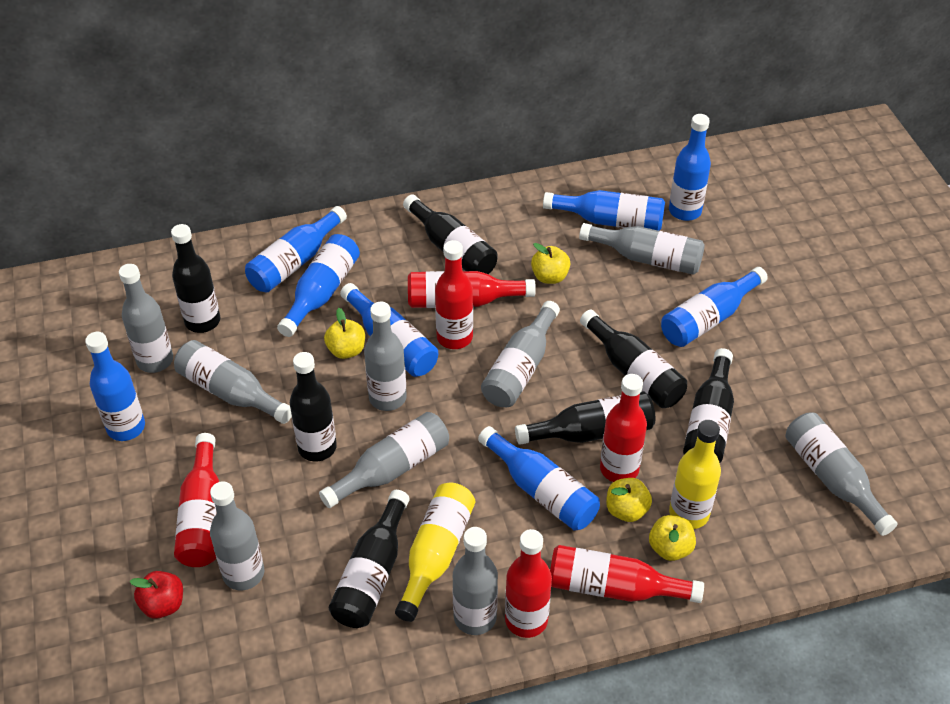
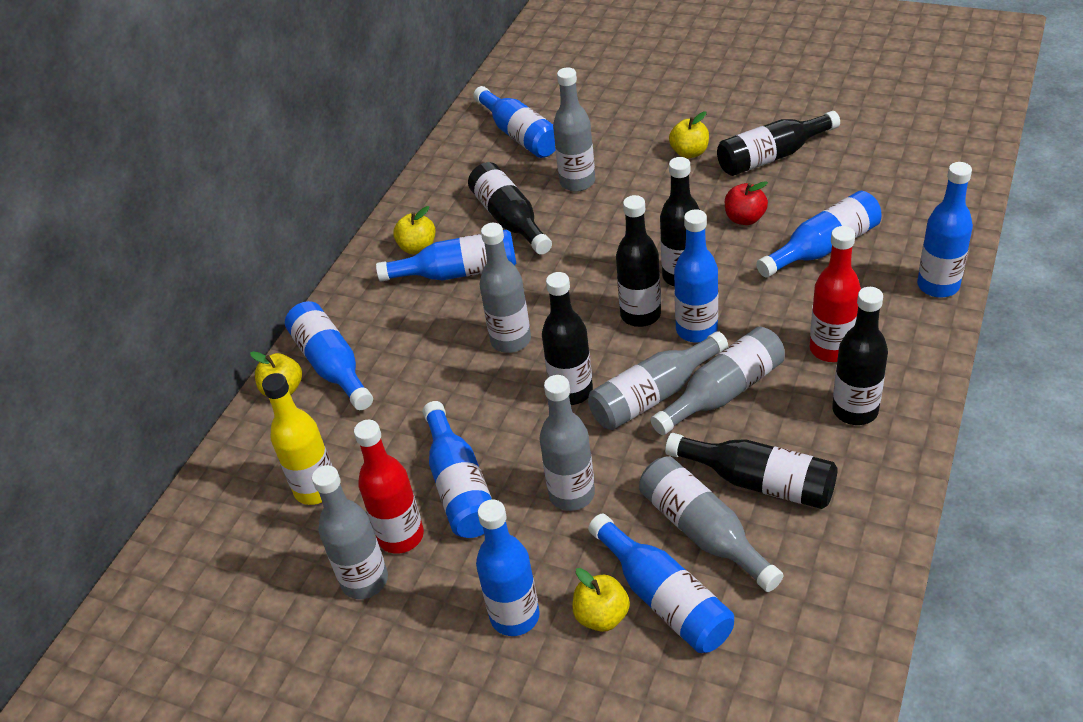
blue bottle: [85,332,145,441] [245,206,347,293] [277,234,360,337] [340,283,438,377] [478,426,600,531] [543,190,665,231] [661,267,768,347] [669,114,711,221] = 8 -> [285,301,373,410] [376,229,516,282] [423,401,492,538] [473,86,555,158] [476,499,540,636] [588,513,734,653] [674,209,718,342] [756,191,881,278] [917,162,973,298] = 9
grey bottle: [119,264,173,373] [174,340,292,424] [210,481,264,591] [319,412,449,508] [364,302,407,411] [453,527,498,635] [481,301,560,407] [579,223,705,275] [786,413,897,536] = 9 -> [312,465,388,599] [480,223,531,353] [539,375,595,511] [553,67,595,192] [588,331,728,430] [639,456,784,592] [651,327,785,435] = 7
red bottle: [174,433,219,567] [408,271,536,308] [435,240,473,349] [505,529,552,638] [550,545,704,603] [600,374,647,482] = 6 -> [354,420,424,554] [810,226,861,362] = 2
yellow bottle: [395,483,475,622] [669,420,721,529] = 2 -> [262,373,332,505] = 1

